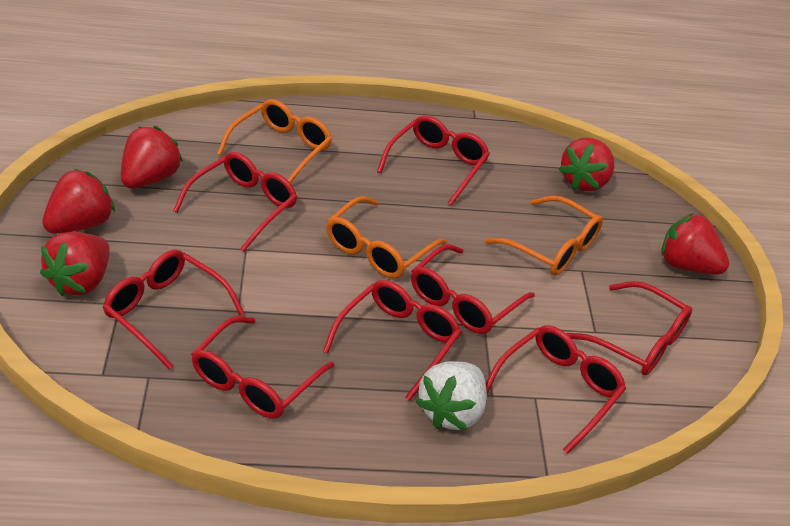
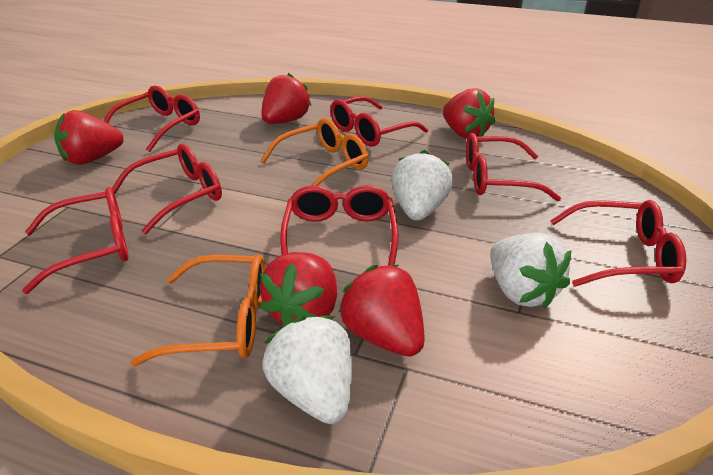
orange glasses: [217,99,332,183] [326,196,447,279] [485,195,603,276] = 3 -> [130,254,266,366] [260,118,368,186] = 2
red glasses: [103,249,245,370] [173,152,297,252] [191,316,335,419] [323,280,461,401] [377,116,490,206] [411,244,535,334] [486,325,626,454] [566,281,692,375] = 8 -> [22,187,128,294] [104,86,200,152] [112,144,222,234] [280,185,398,265] [330,96,428,147] [466,133,561,201] [550,200,686,287] = 7
white strawberry: [416,361,487,430] = 1 -> [263,316,352,424] [391,150,453,220] [490,233,572,309] = 3

